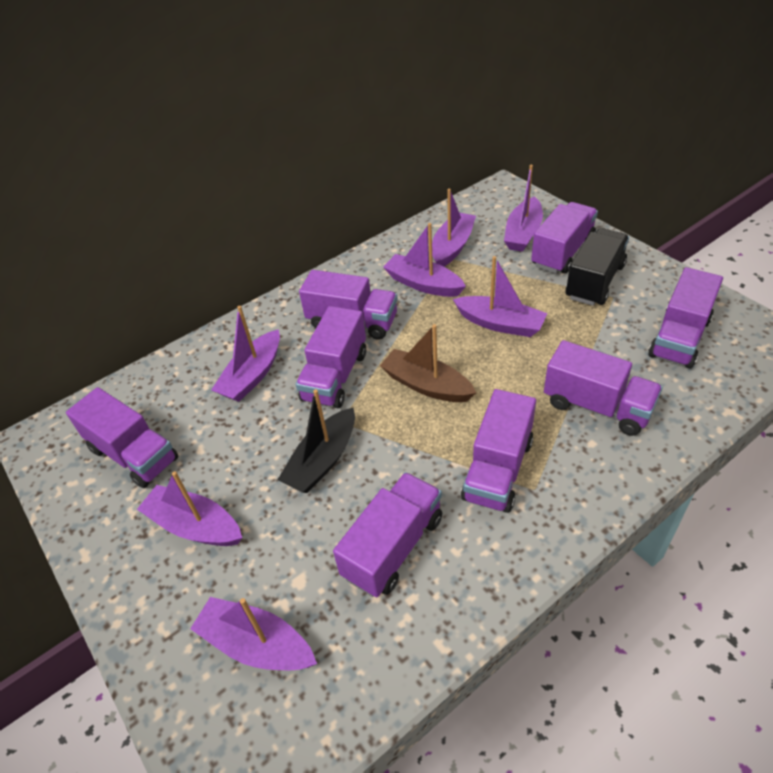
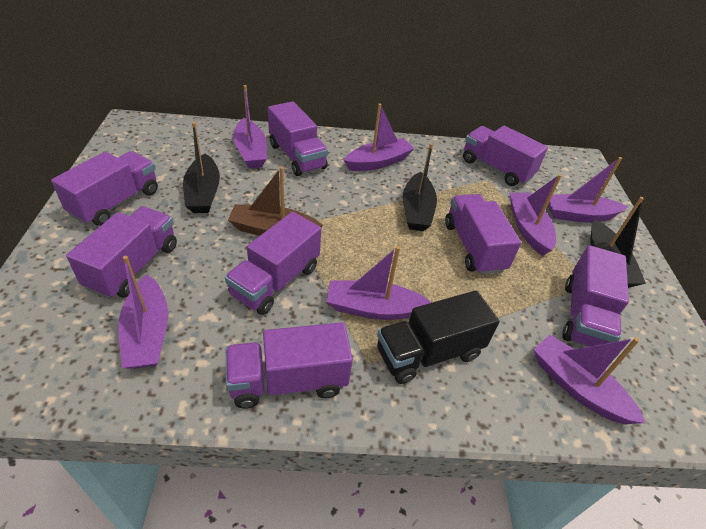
black boat: [277,389,355,493] = 1 -> [183,122,220,213] [403,143,437,231] [590,197,646,288] = 3

